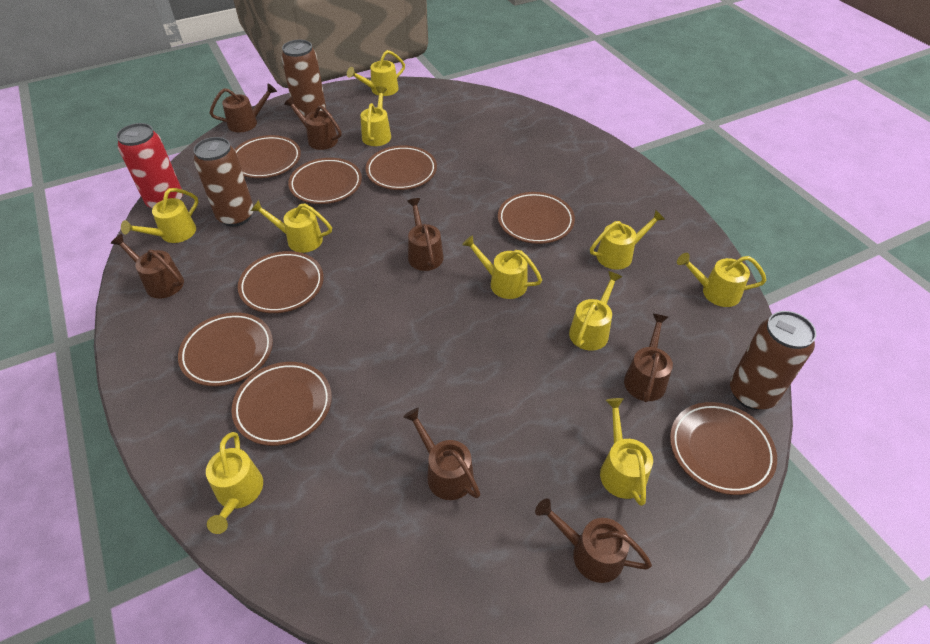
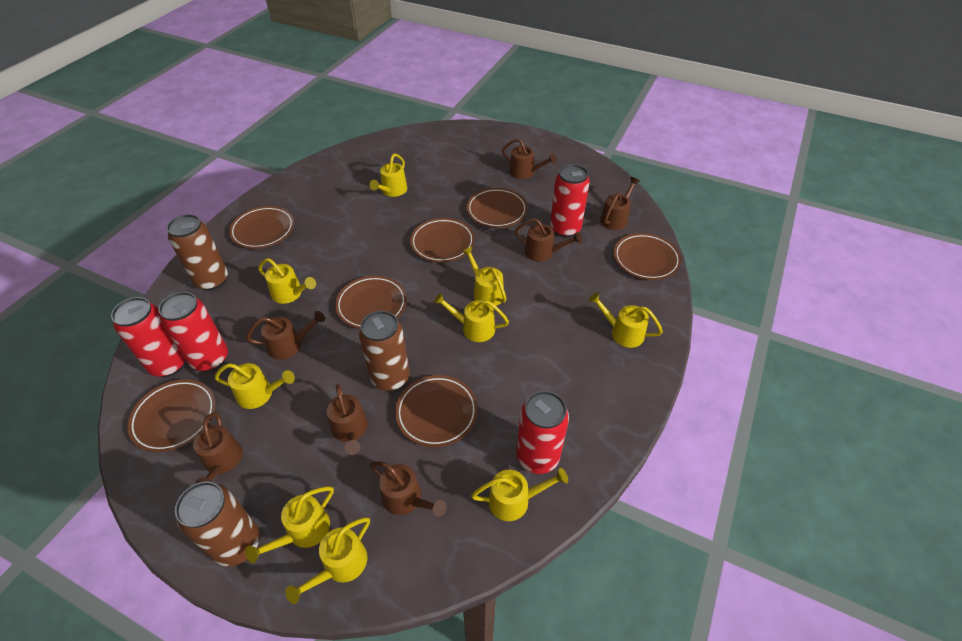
brown plate: [178,312,273,386] [231,362,332,446] [235,135,301,178] [238,251,324,313] [288,158,362,204] [366,145,437,190] [498,192,575,244] [670,402,777,495] = 8 -> [127,379,216,452] [229,206,294,249] [335,276,407,329] [395,375,478,447] [410,218,475,262] [467,188,528,228] [614,233,681,280] = 7
red can: [116,123,183,209] = 1 -> [111,297,185,377] [158,292,228,372] [516,391,569,474] [550,164,590,238] = 4
yellow watering can: [121,188,198,243] [206,432,263,534] [251,200,332,253] [347,50,405,96] [360,86,391,146] [462,235,542,299] [569,271,622,351] [590,210,665,270] [600,398,653,506] [677,253,767,307] = 10 -> [215,363,295,409] [245,486,334,563] [258,258,316,304] [285,517,370,604] [369,154,407,197] [433,293,509,342] [462,247,506,306] [471,468,568,521] [589,292,663,348] = 9

